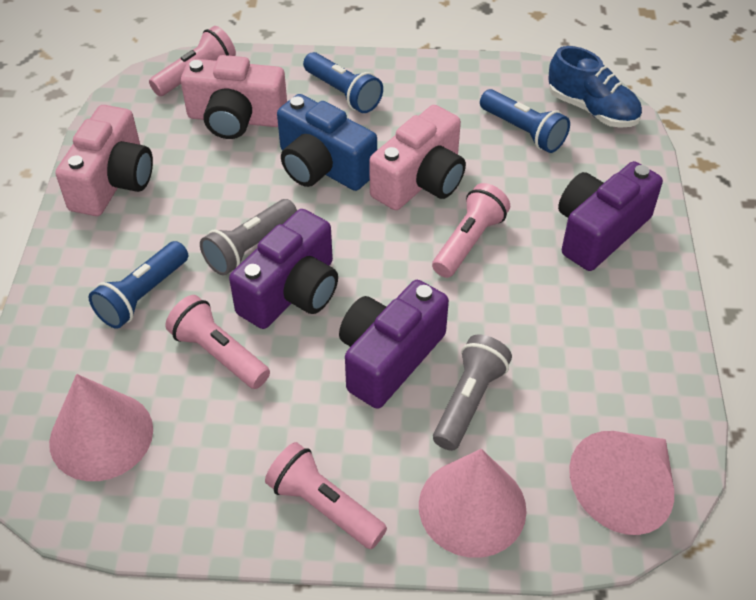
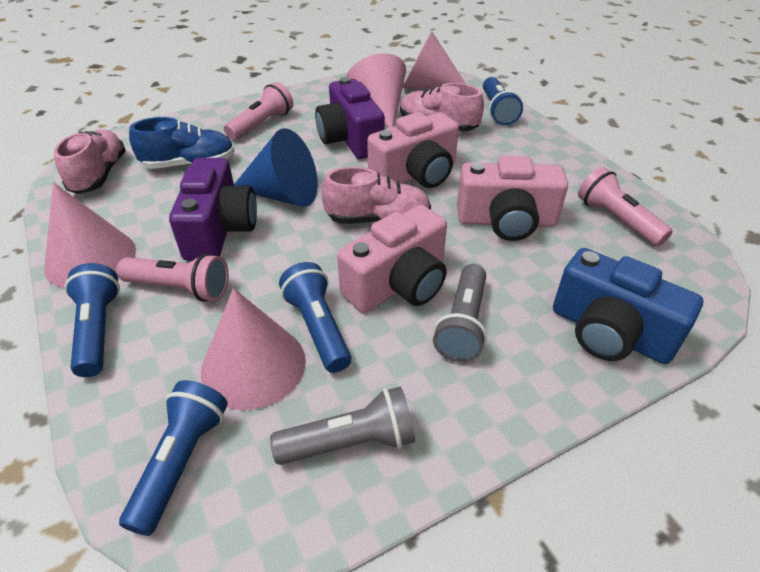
blue cone: none = 0 -> [234,128,318,207] = 1
blue flashlight: [89,241,188,329] [303,52,383,113] [480,89,570,153] = 3 -> [65,263,120,377] [119,380,228,536] [279,262,351,373] [483,77,523,125] = 4
pink cone: [49,374,153,481] [419,449,527,558] [569,431,674,535] = 3 -> [44,182,136,288] [201,288,306,410] [346,53,406,128] [403,32,466,90] = 4
pink flashlight: [149,26,236,96] [165,295,270,389] [265,442,387,549] [432,183,510,278] = 4 -> [116,253,229,302] [224,82,293,140] [578,167,673,246] = 3
pink shoe: none = 0 -> [54,129,126,194] [321,167,431,224] [400,83,484,131] = 3
purple camera: [229,209,338,329] [339,280,449,409] [558,161,663,271] = 3 -> [169,158,257,261] [315,77,385,159] = 2

